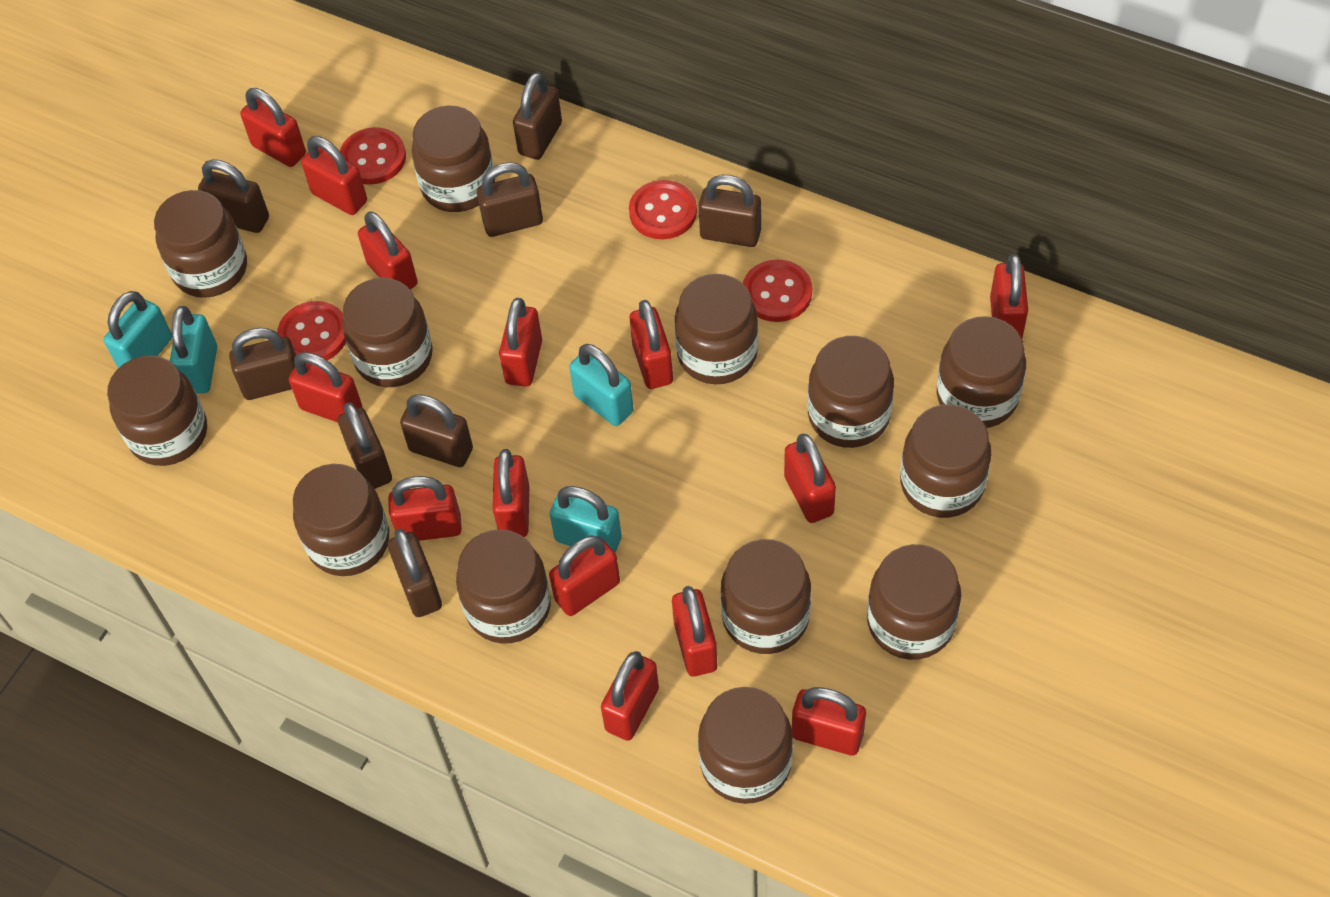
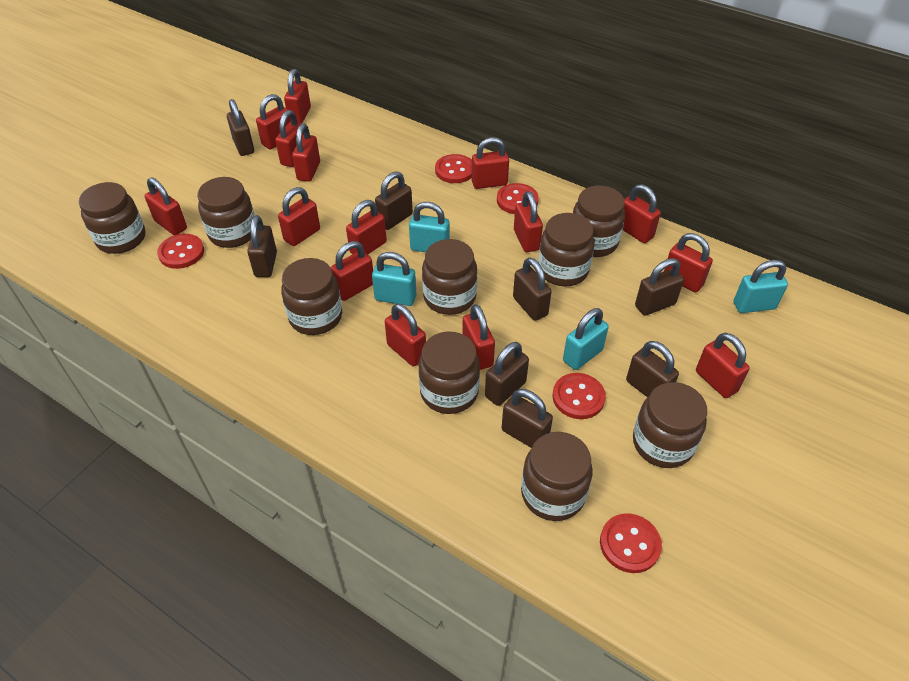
brown jar: [107,355,207,466] [154,190,247,298] [293,464,389,576] [342,278,433,387] [412,106,495,212] [456,529,551,644] [675,274,758,384] [698,687,793,804] [720,539,811,654] [807,336,894,448] [867,544,961,660] [900,404,992,518] [937,316,1026,428] = 13 -> [79,182,145,254] [198,177,255,248] [281,258,342,335] [418,331,480,414] [422,239,477,315] [521,432,593,521] [538,213,595,287] [573,185,625,257] [633,382,707,468] = 9
red button: [277,301,346,360] [340,127,406,184] [629,180,697,239] [743,259,812,322] = 4 -> [157,234,204,269] [435,154,472,183] [497,183,539,214] [552,373,606,419] [600,513,662,573] = 5
red padlock: [240,88,306,167] [289,352,362,423] [301,136,367,215] [358,211,418,289] [388,476,462,541] [492,449,529,537] [499,298,542,387] [549,535,620,616] [601,651,659,741] [630,300,673,389] [672,586,717,676] [784,434,836,523] [792,687,866,756] [990,254,1028,338] = 14 -> [145,177,187,235] [256,94,291,149] [275,110,304,167] [278,187,320,246] [284,69,311,123] [292,124,320,182] [331,241,373,301] [346,200,387,254] [385,304,426,366] [462,304,495,370] [471,137,509,189] [514,191,543,252] [623,184,661,243] [664,233,713,293] [696,333,750,398] = 15

